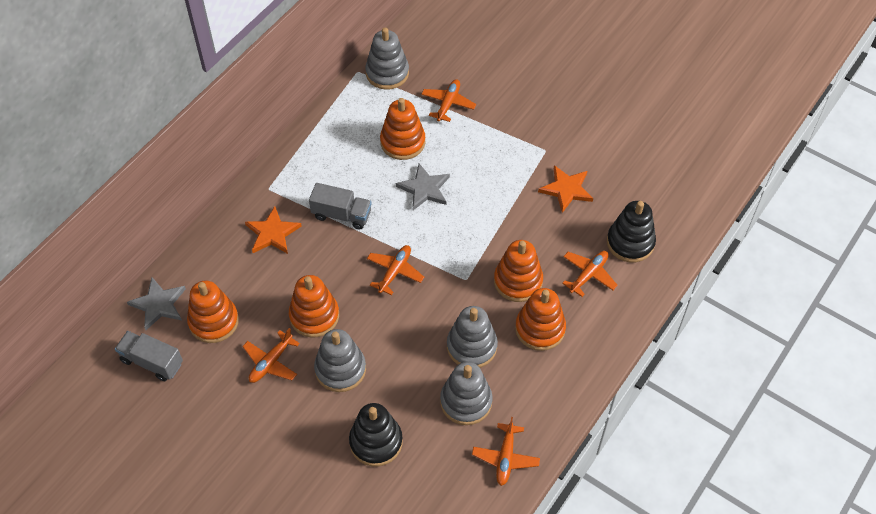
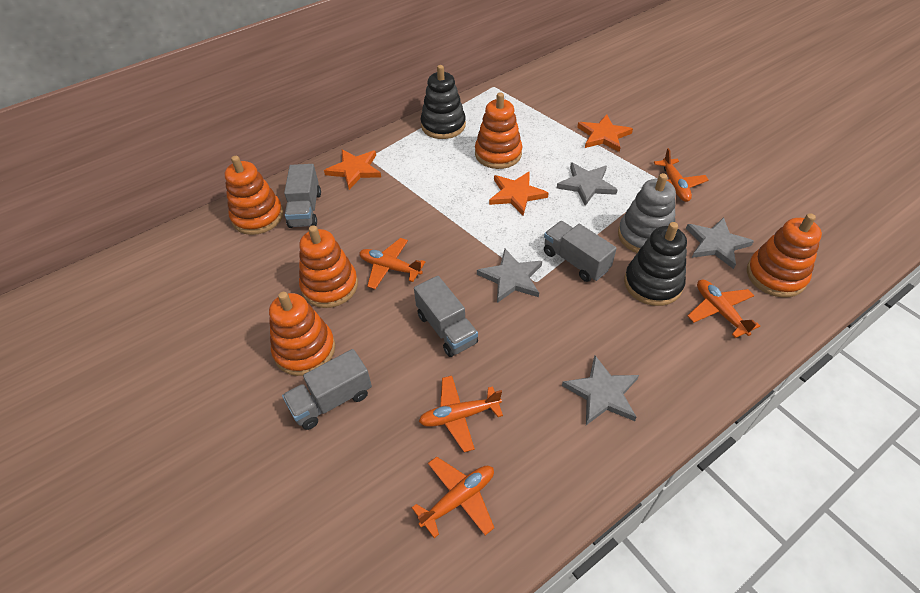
grey stacking toy: [314,329,366,392] [365,28,409,90] [440,362,493,425] [447,306,498,368] = 4 -> [618,173,676,253] = 1
grey star: [127,277,186,330] [396,164,450,210] = 2 -> [477,249,542,303] [556,162,617,206] [562,356,639,425] [686,217,754,269] = 4
grey truck: [115,331,183,381] [309,183,372,230] = 2 -> [282,349,372,430] [284,164,321,228] [414,276,478,357] [544,221,617,282] = 4
orange star: [245,206,302,254] [538,165,593,213] = 2 -> [324,149,381,190] [489,171,549,216] [577,114,633,152] = 3

